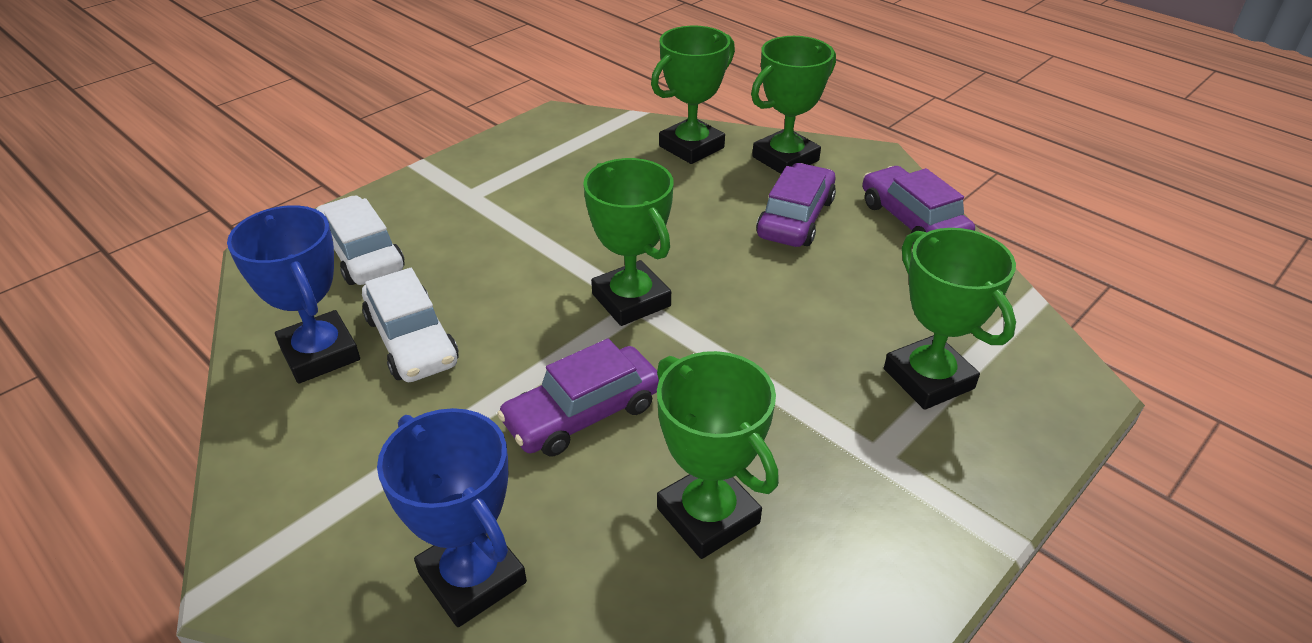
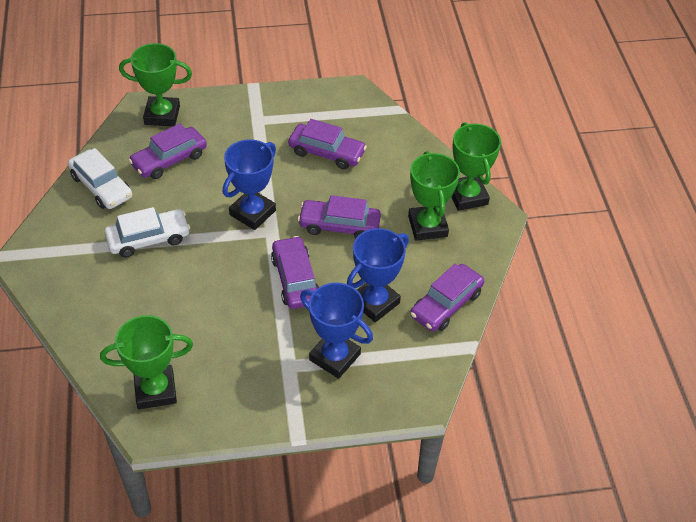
blue trophy: [227,205,360,384] [377,408,527,627] = 2 -> [223,139,276,230] [300,282,373,379] [347,228,409,322] = 3
green trophy: [583,158,673,326] [651,26,735,164] [657,351,779,559] [751,36,836,174] [884,228,1016,410] = 5 -> [100,315,193,409] [119,43,192,126] [408,151,460,241] [451,122,501,211] = 4
purple car: [497,338,659,456] [756,163,836,247] [862,166,975,245] = 3 -> [129,123,207,179] [271,236,319,309] [288,119,367,169] [298,195,381,239] [410,264,484,332] = 5

